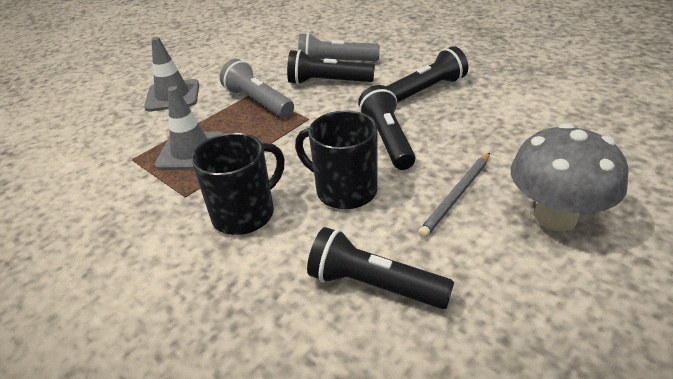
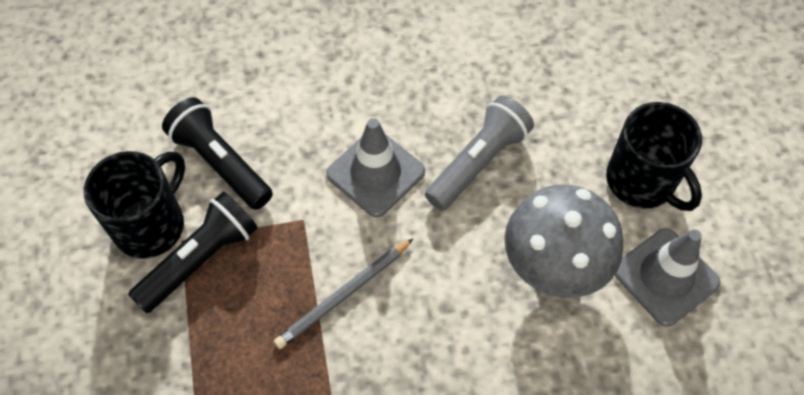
black flashlight: [287,50,375,85] [307,227,454,309] [358,85,415,170] [386,46,468,103] = 4 -> [128,191,258,313] [162,97,273,210] = 2
grey flashlight: [220,59,294,118] [298,33,380,61] = 2 -> [425,95,534,211] = 1

